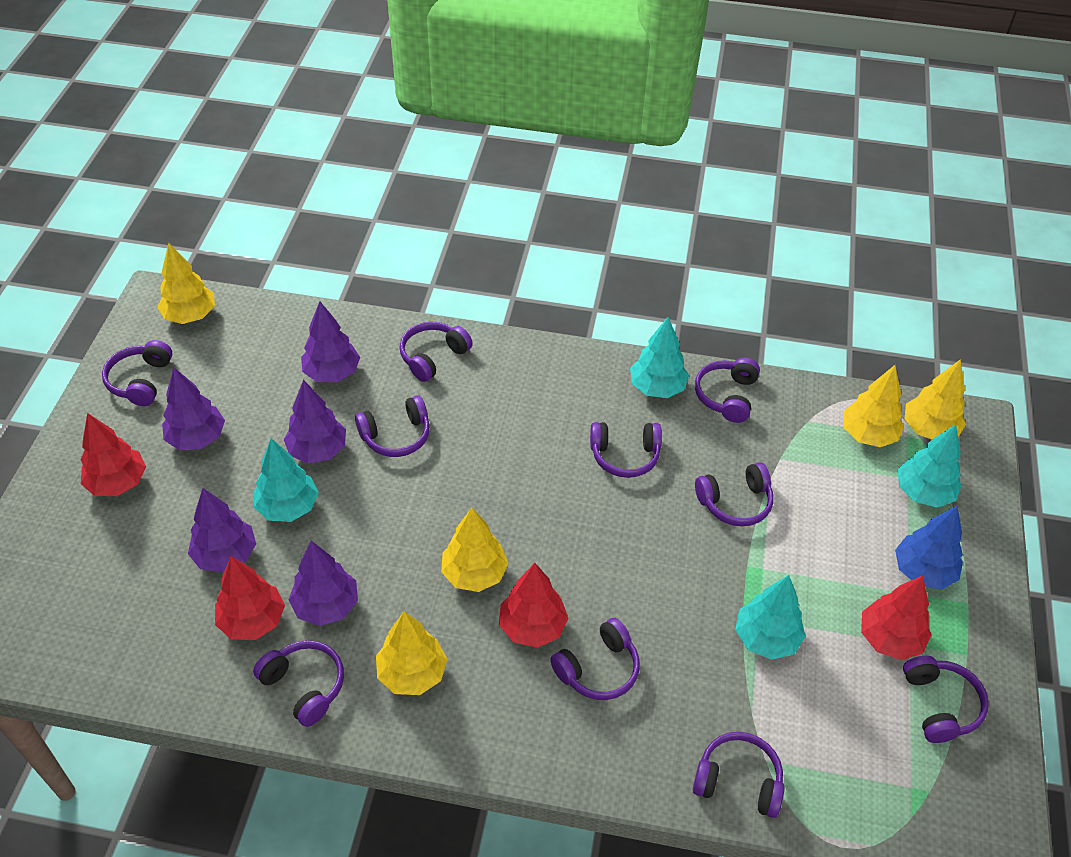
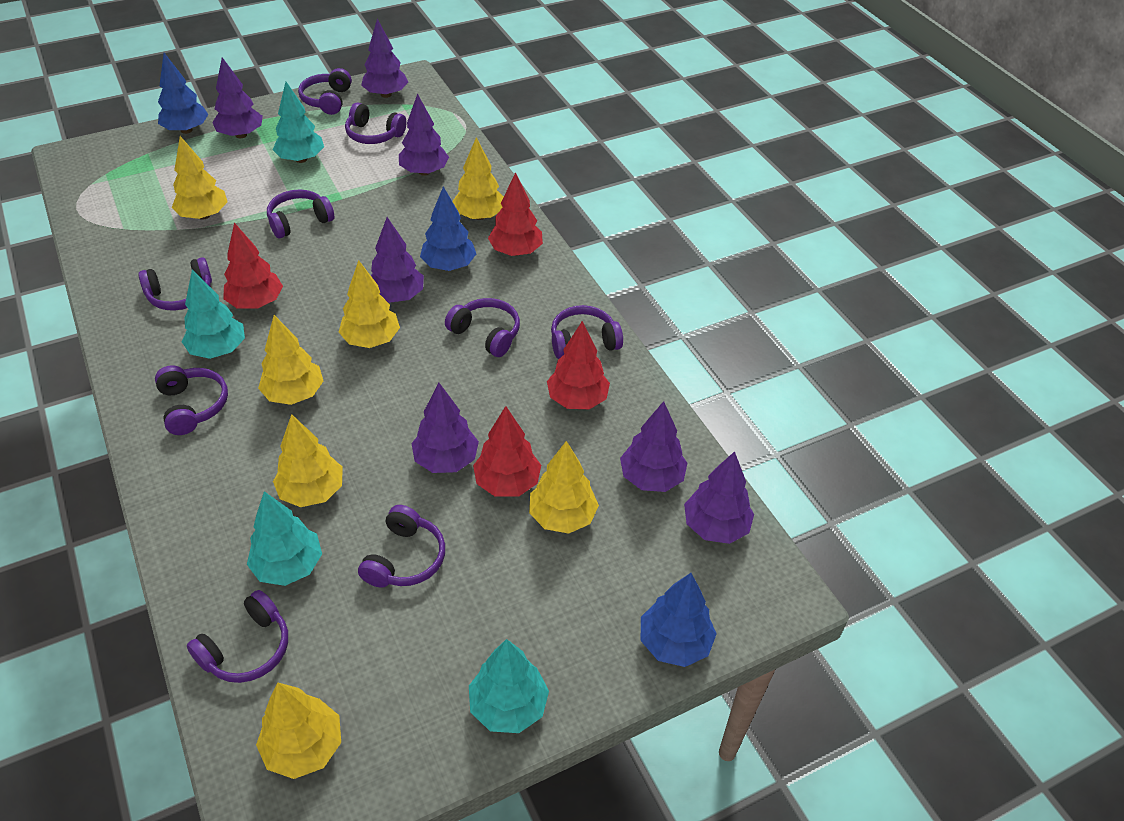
blue tree: [895,506,963,590] = 1 -> [158,53,209,134] [420,186,476,271] [641,573,717,667] = 3
purple headphones: [102,340,172,406] [253,640,344,727] [355,395,430,457] [400,321,473,382] [550,618,640,700] [590,422,662,478] [693,732,784,818] [695,358,760,423] [695,462,774,526] [903,656,989,743] = 10 -> [139,257,212,311] [155,366,228,435] [187,590,288,683] [267,189,334,238] [298,68,352,115] [345,102,407,144] [358,505,445,588] [445,298,520,357] [551,305,623,359] = 9
purple tree: [162,367,225,450] [188,488,256,573] [284,380,346,463] [289,541,358,626] [301,301,360,382] = 5 -> [212,57,263,138] [361,19,408,98] [371,217,424,303] [399,93,449,176] [411,383,479,473] [620,401,687,492] [684,451,754,544] = 7
yellow tree: [157,243,215,324] [376,611,447,695] [441,508,509,592] [843,365,904,447] [904,359,966,439] = 5 -> [172,136,227,220] [256,683,341,779] [258,315,323,405] [273,414,343,507] [339,260,400,348] [452,137,504,220] [529,441,599,534] = 7

